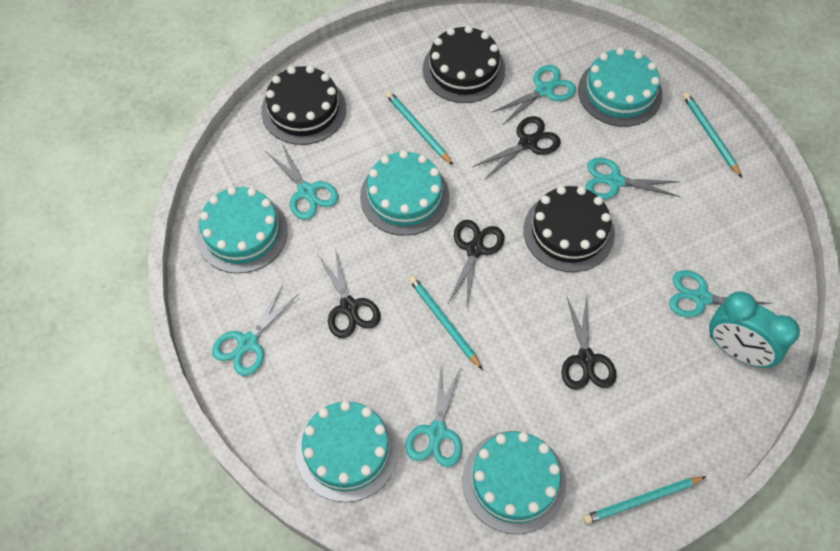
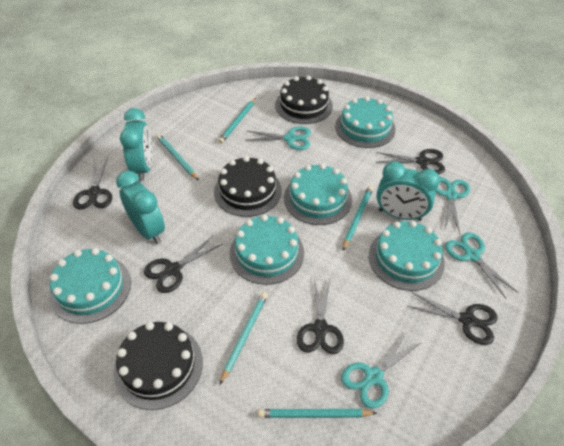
black scissors: [317,247,381,338] [448,220,504,307] [473,116,561,180] [562,294,616,390] = 4 -> [73,157,112,210] [144,236,222,293] [297,279,344,354] [376,149,445,174] [407,292,498,345] = 5
turquoise clock: [709,291,800,368] = 1 -> [116,171,165,244] [120,108,153,181] [376,161,440,221] = 3
turquoise pencil: [386,91,453,165] [409,276,483,370] [583,476,706,524] [683,92,742,178] = 4 -> [156,134,199,181] [218,98,256,143] [220,292,268,384] [258,409,377,418] [343,186,373,250] = 5
turquoise scissors: [212,285,298,376] [267,144,338,220] [405,366,462,467] [491,65,576,124] [585,158,681,199] [669,270,772,317] = 6 -> [247,127,311,150] [341,332,422,409] [435,177,470,234] [445,232,518,299] = 4

